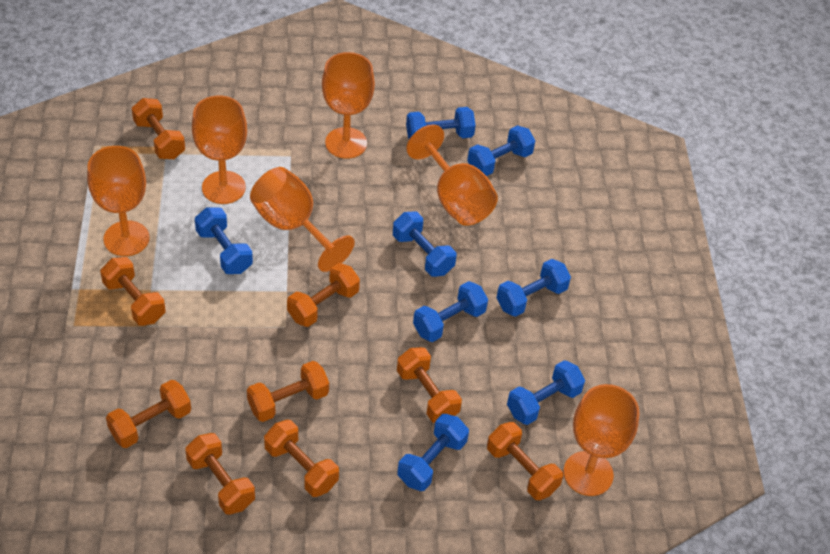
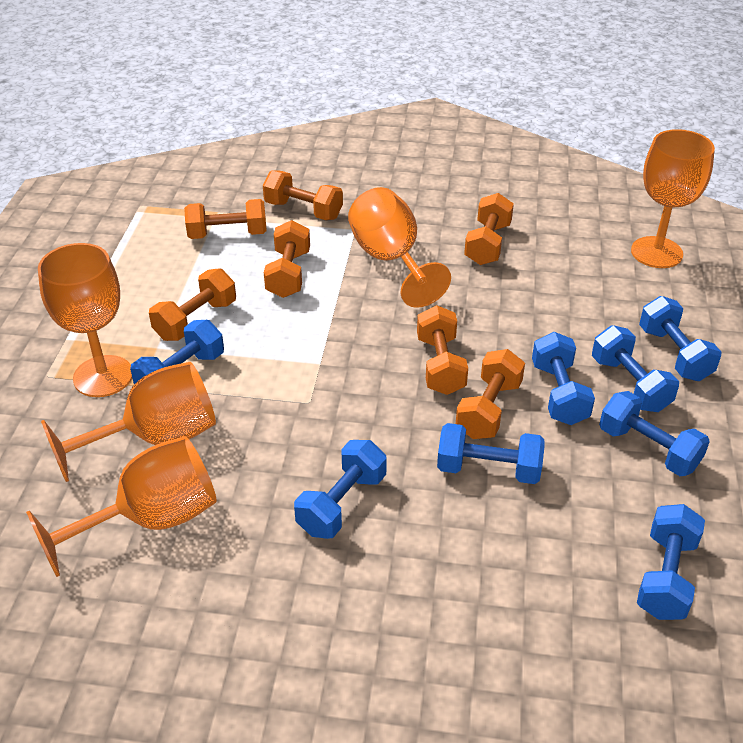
orange dumbbell: [100,257,166,326] [106,380,191,448] [132,98,185,159] [185,433,255,515] [247,361,329,422] [264,420,339,497] [287,263,360,327] [397,347,462,423] [487,422,563,500] = 9 -> [149,268,236,341] [184,199,267,239] [263,170,343,220] [264,220,310,298] [417,305,468,395] [456,349,525,439] [464,193,514,265] = 7
orange goblet: [87,146,150,256] [192,95,247,204] [250,167,355,272] [322,52,375,159] [406,125,498,226] [563,384,639,496] = 6 -> [26,436,217,577] [38,243,132,397] [41,362,216,482] [348,187,451,308] [631,129,715,268] = 5

